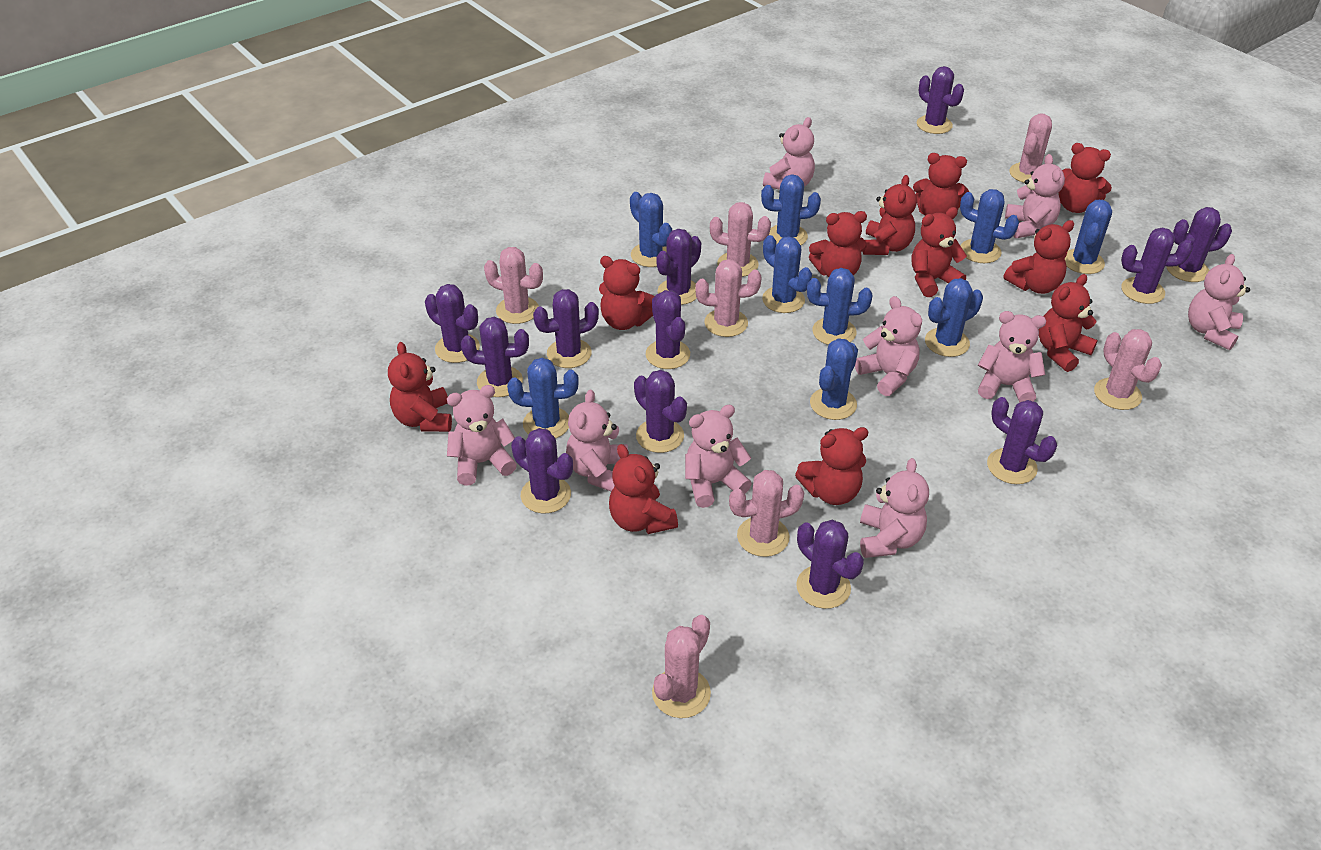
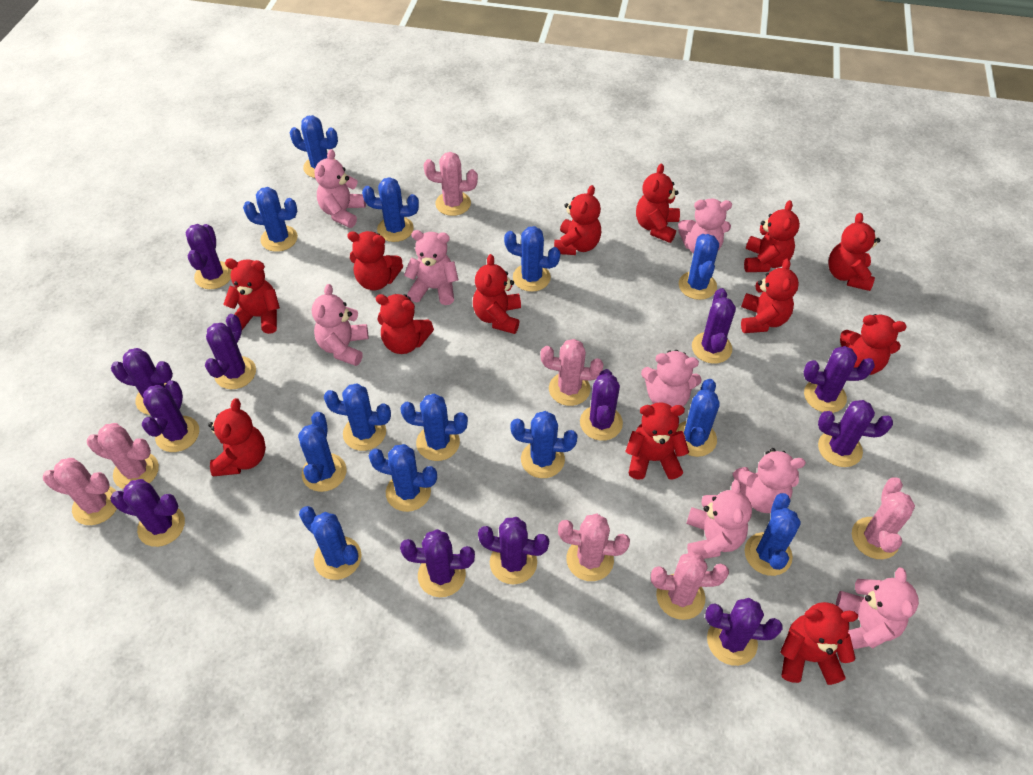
blue cactus: [507,358,579,438] [630,192,672,267] [761,174,821,245] [762,235,812,313] [807,268,873,345] [810,338,858,420] [925,278,983,357] [960,189,1019,263] [1065,200,1112,274] = 9 -> [243,187,298,252] [290,115,338,178] [298,412,347,492] [299,506,362,580] [324,383,391,451] [362,177,419,242] [369,444,437,512] [400,394,468,461] [504,226,561,292] [510,411,578,478] [676,379,720,457] [679,234,719,300] [745,493,801,576] = 13
pink teddy bear: [447,385,517,485] [566,390,628,491] [685,405,752,508] [763,117,815,190] [855,296,922,396] [860,458,929,558] [978,311,1046,403] [1005,154,1065,238] [1188,254,1250,350] = 9 -> [312,284,368,366] [315,149,366,228] [404,230,458,305] [641,350,702,407] [678,199,732,254] [686,480,752,559] [733,448,806,513] [836,567,919,649] = 8
red teddy bear: [388,342,452,432] [599,256,654,330] [609,444,678,534] [795,427,868,505] [809,211,867,277] [863,175,917,255] [911,207,967,297] [913,153,969,215] [1004,220,1074,294] [1039,274,1098,372] [1058,143,1112,213] = 11 -> [208,398,266,477] [224,258,280,334] [347,231,403,290] [376,294,434,354] [473,254,521,334] [554,185,601,255] [625,402,689,480] [636,164,680,243] [741,258,799,333] [744,200,800,272] [780,602,858,685] [828,213,880,291] [840,314,907,375] = 13

